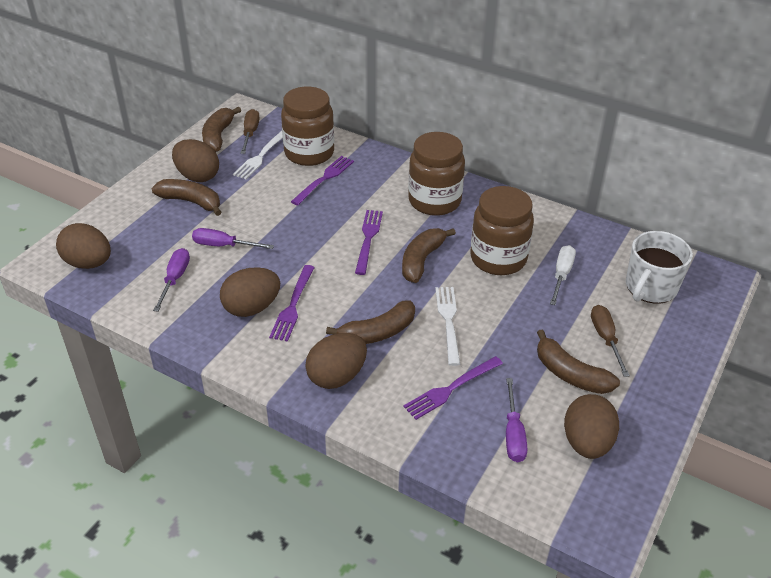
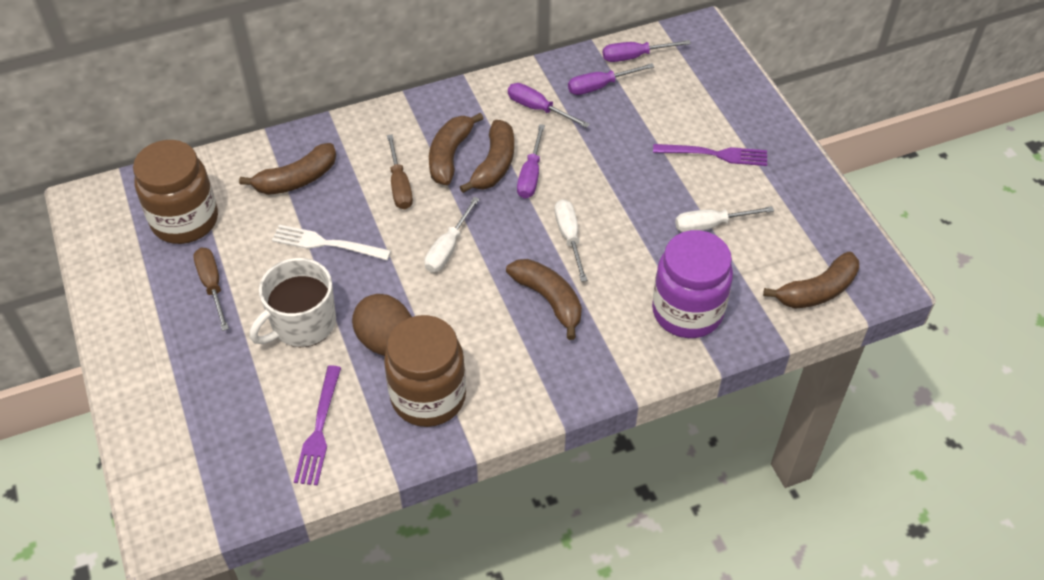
brown egg: [56,223,111,269] [172,139,219,182] [220,267,280,317] [305,333,367,389] [564,394,619,459] = 5 -> [352,294,412,356] = 1
brown jar: [281,87,334,166] [408,132,465,216] [470,186,534,275] = 3 -> [133,140,218,244] [384,315,466,427] = 2
purple fork: [269,265,315,342] [291,156,354,205] [355,210,383,275] [403,356,503,420] = 4 -> [294,365,341,486] [653,144,767,166] = 2
purple jar: none = 0 -> [652,230,733,338] = 1
purple screwdriver: [153,248,190,312] [192,228,274,249] [506,378,527,462] = 3 -> [508,83,590,128] [517,124,545,199] [568,63,654,95] [603,40,691,62] = 4
white fork: [233,131,283,179] [435,287,460,366] = 2 -> [272,225,391,260] = 1
white screwdriver: [550,245,576,305] = 1 -> [425,197,479,272] [555,199,587,282] [675,206,774,232] = 3

